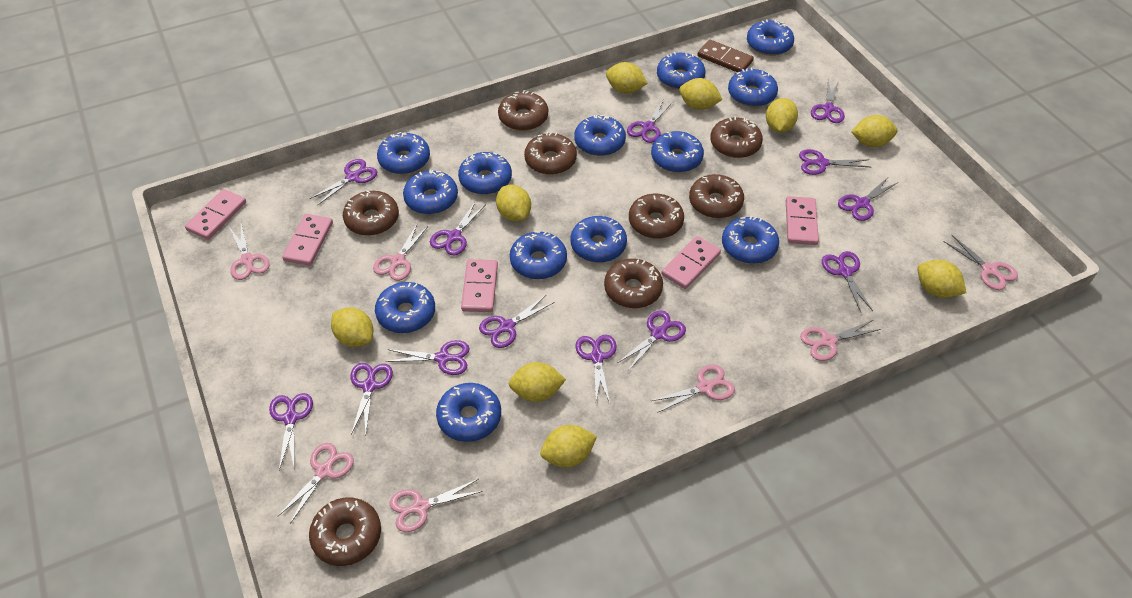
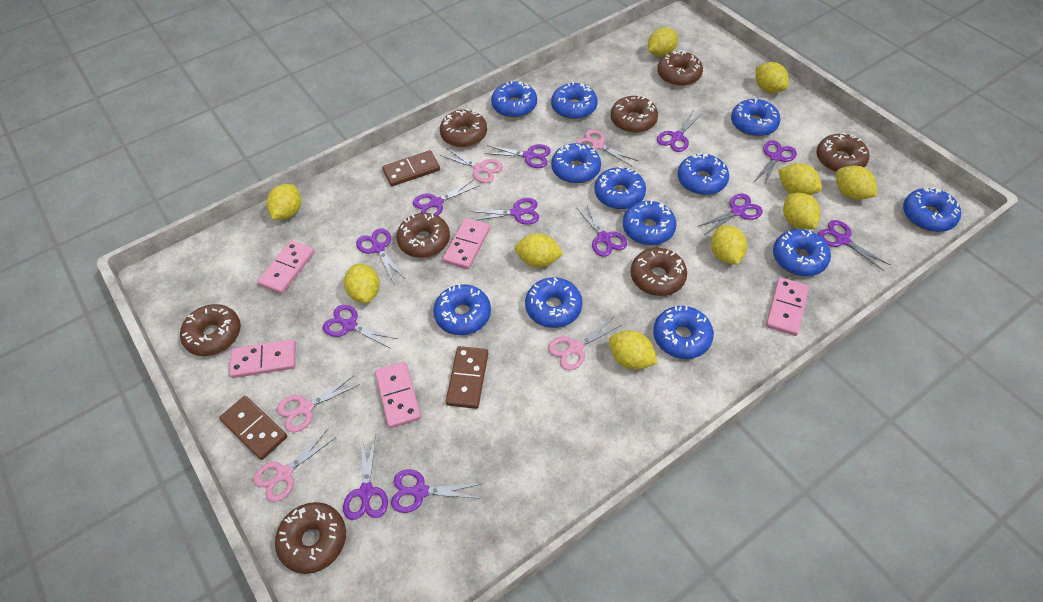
blue donut: [375,282,435,333] [377,132,430,174] [403,170,458,214] [436,383,501,442] [458,152,512,195] [510,231,567,279] [570,216,627,263] [574,115,626,156] [651,131,704,173] [657,52,705,90] [722,216,779,264] [728,68,778,107] [747,19,794,56] = 13 -> [433,284,491,335] [491,81,537,118] [525,277,582,328] [551,82,598,119] [551,143,601,183] [594,167,646,209] [623,200,677,245] [653,306,714,359] [677,153,729,195] [731,98,780,137] [773,229,831,276] [903,187,961,232] = 12
brown domino: [698,40,754,72] = 1 -> [219,396,287,460] [382,150,440,186] [446,346,488,409] = 3
pink scissors: [229,224,270,280] [277,443,354,524] [373,223,428,281] [389,479,483,532] [651,365,735,413] [800,320,881,361] [943,235,1018,290] = 7 -> [253,429,336,502] [277,375,360,432] [440,148,503,183] [548,317,622,370] [576,129,638,166] = 5
purple scissors: [269,393,313,470] [310,159,377,206] [351,363,393,436] [385,340,470,375] [430,201,486,255] [479,295,555,348] [576,335,617,403] [618,310,686,371] [627,98,674,143] [799,149,870,175] [811,80,845,123] [822,251,873,312] [838,177,897,221] = 13 -> [323,305,397,348] [343,434,388,520] [356,228,404,283] [391,469,481,513] [413,180,478,216] [469,198,540,225] [485,144,551,168] [576,203,627,257] [657,111,703,152] [697,194,763,234] [753,140,797,186] [818,220,890,271] = 12
yellow lemon: [331,307,373,347] [496,185,531,222] [509,362,566,402] [540,425,597,467] [606,62,648,94] [679,78,723,110] [766,98,798,133] [851,115,898,147] [917,260,966,298] = 9 -> [266,184,301,220] [344,263,380,303] [515,233,564,268] [609,331,658,370] [648,27,678,57] [711,225,747,264] [756,62,789,93] [778,163,822,195] [783,193,821,229] [836,165,877,200] = 10

